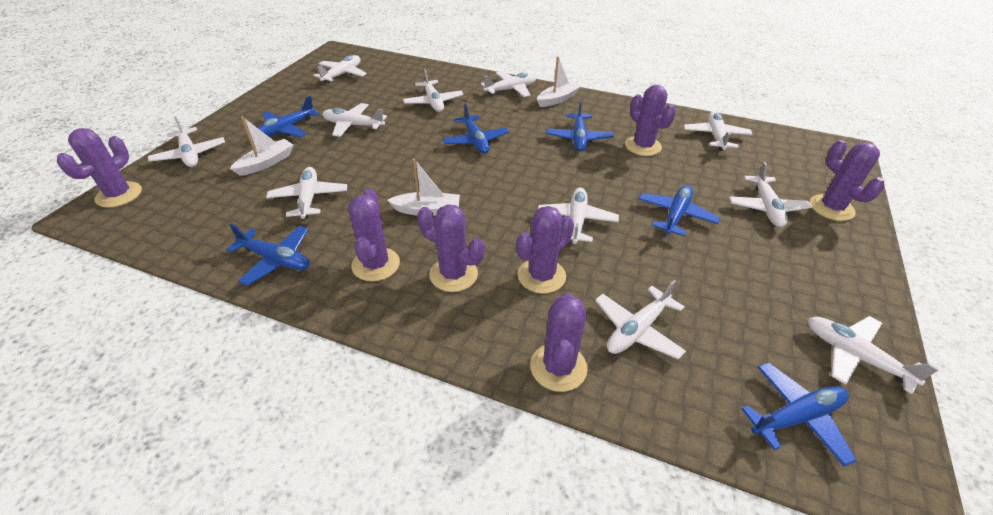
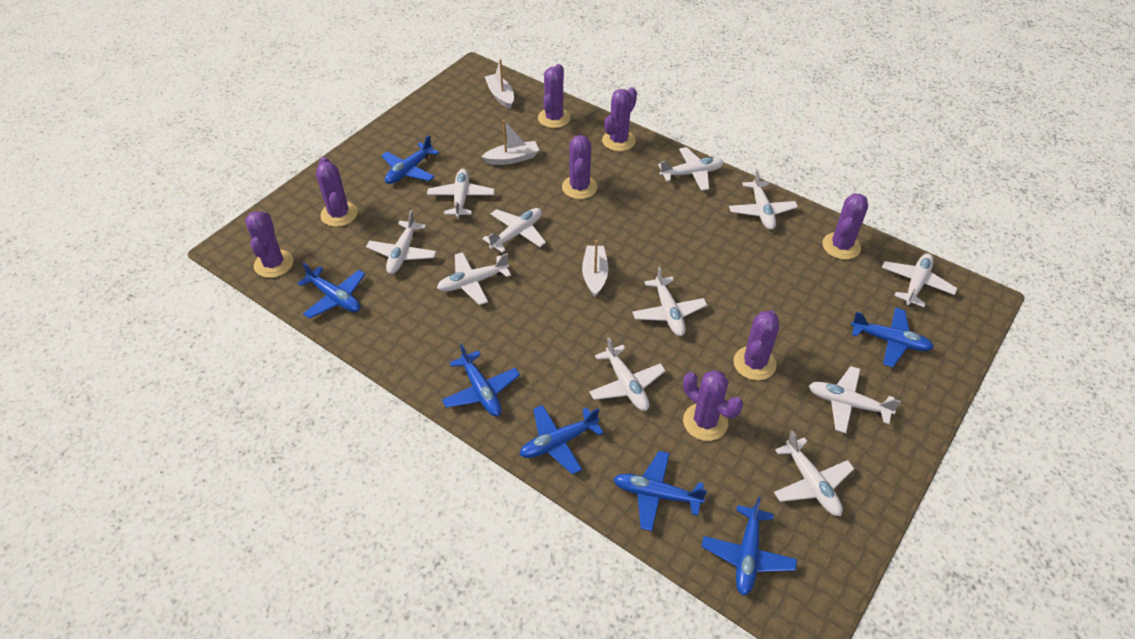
blue plane: [226,224,310,286] [258,96,320,137] [442,103,509,154] [546,101,614,152] [639,185,720,236] [741,362,857,467] = 6 -> [297,262,365,319] [381,135,439,184] [442,344,520,416] [520,405,604,475] [614,451,707,531] [701,497,797,596] [851,308,934,367] = 7
purple cactus: [57,128,142,208] [348,189,400,281] [418,204,485,292] [517,206,574,294] [530,293,588,392] [625,85,676,156] [810,140,885,221] = 7 -> [245,211,293,278] [316,157,358,227] [538,64,571,128] [562,135,598,199] [602,87,637,151] [683,370,743,441] [734,310,779,381] [822,193,868,260] = 8

